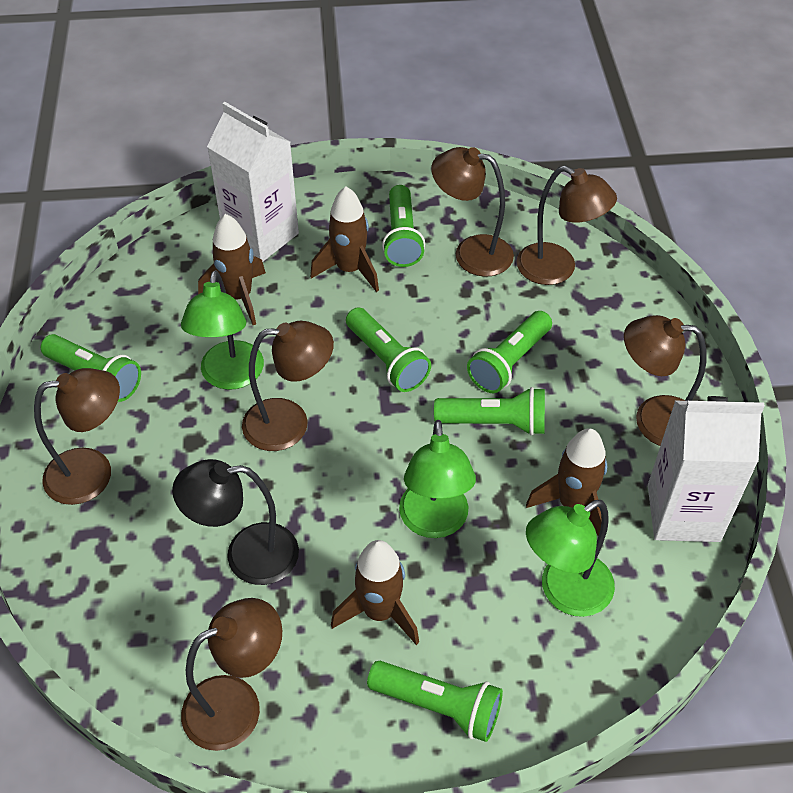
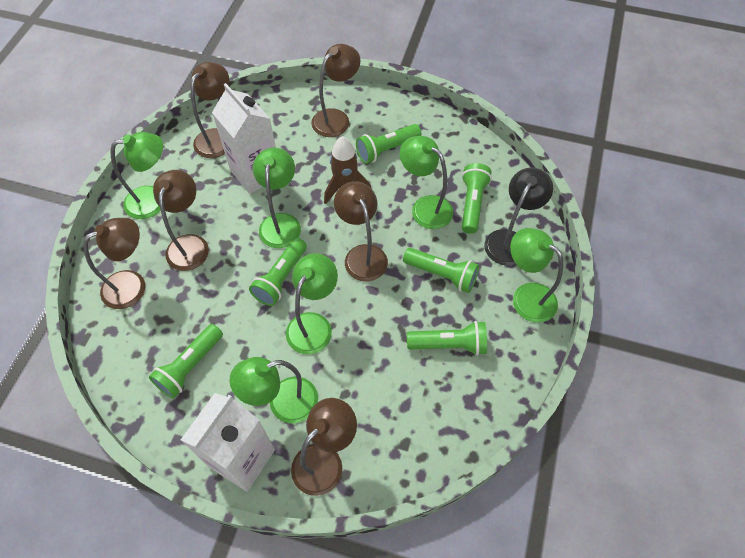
brown rocket: [198,214,266,325] [310,187,379,292] [331,540,419,645] [526,428,607,536] = 4 -> [324,136,371,204] = 1
green lamp: [181,270,264,390] [399,420,476,538] [526,500,615,617] = 3 -> [110,132,163,219] [229,357,318,423] [253,148,301,248] [286,253,338,354] [400,136,453,229] [510,228,563,323] = 6

